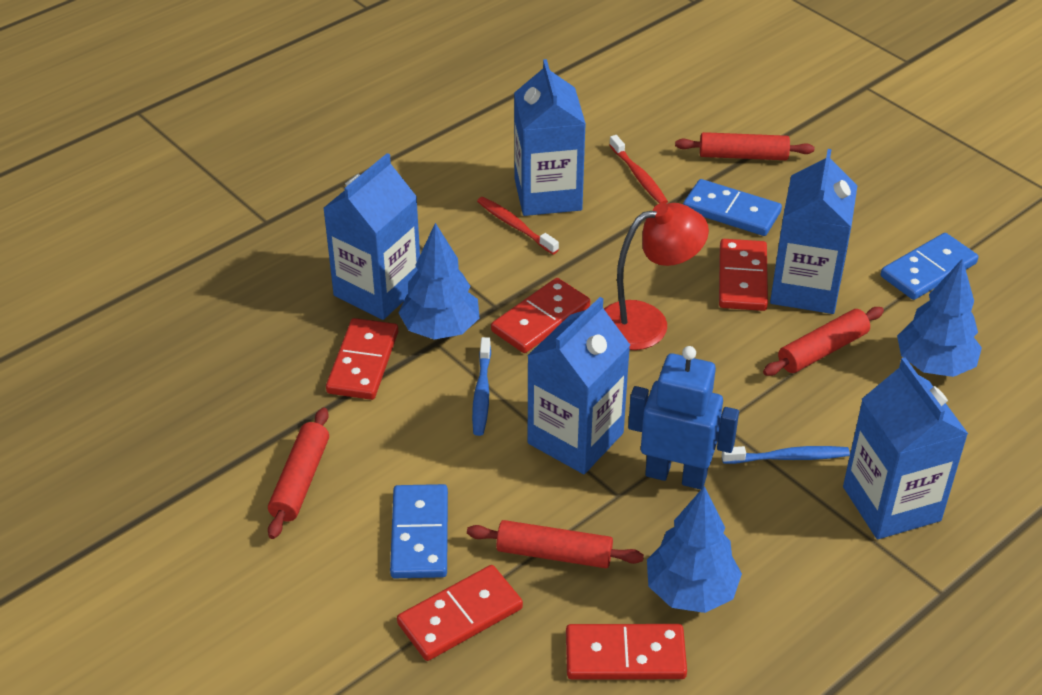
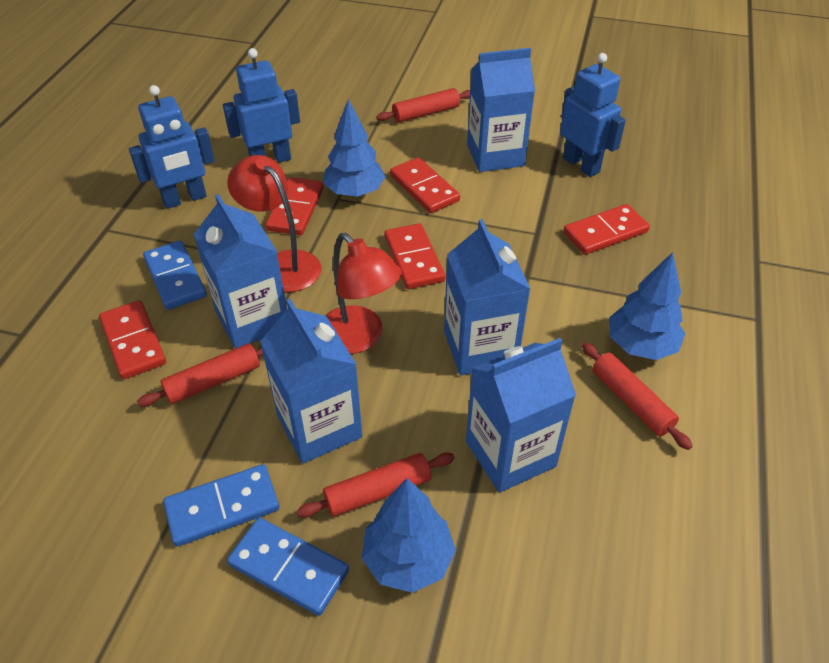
blue robot: [628,346,739,490] = 1 -> [129,85,215,209] [223,48,300,163] [560,53,626,177] = 3
blue toothbrush: [472,337,491,436] [722,446,850,464] = 2 -> none = 0
red lamp: [604,203,709,350] = 1 -> [227,155,321,292] [325,233,402,354] = 2
red toothbrush: [477,197,559,254] [609,135,668,204] = 2 -> none = 0

